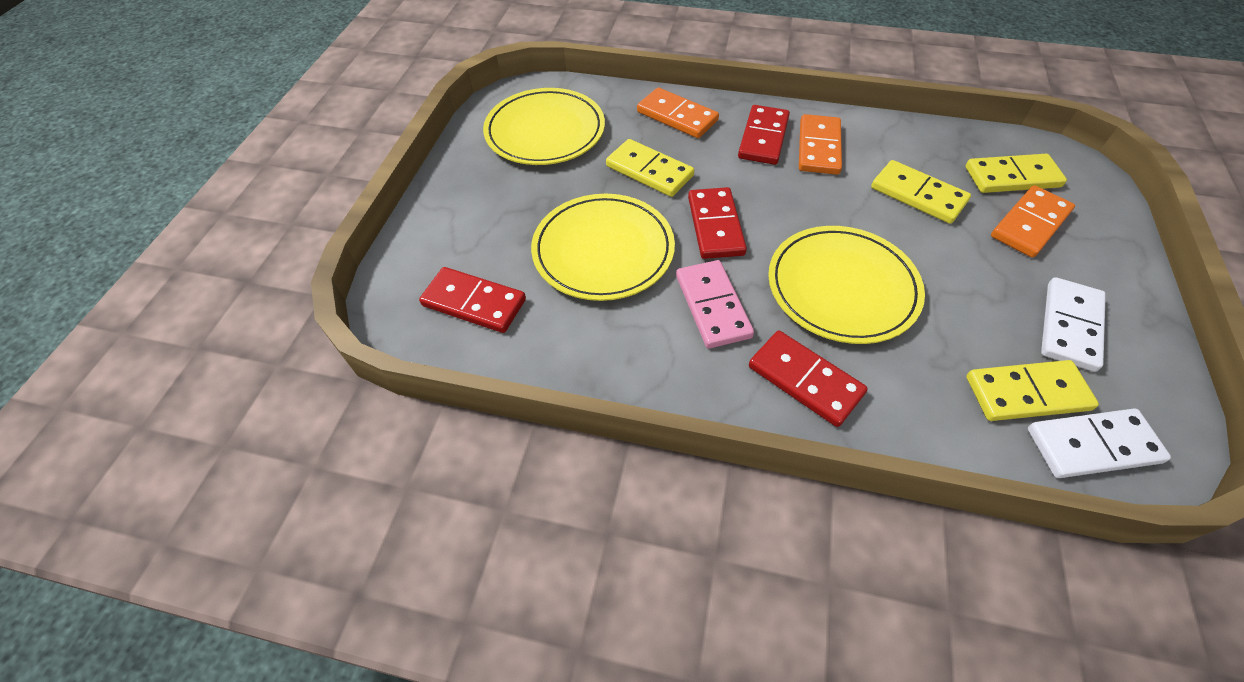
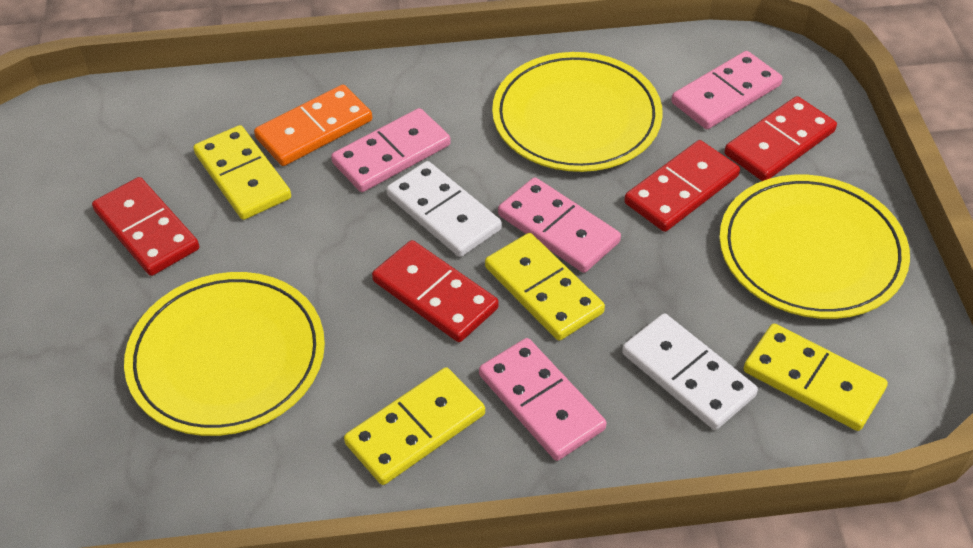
orange domino: [637,88,719,138] [799,114,842,175] [991,185,1075,258] = 3 -> [254,85,372,166] = 1
pink domino: [676,260,754,348] = 1 -> [331,108,451,192] [479,338,606,461] [498,177,621,273] [671,51,783,129] = 4

